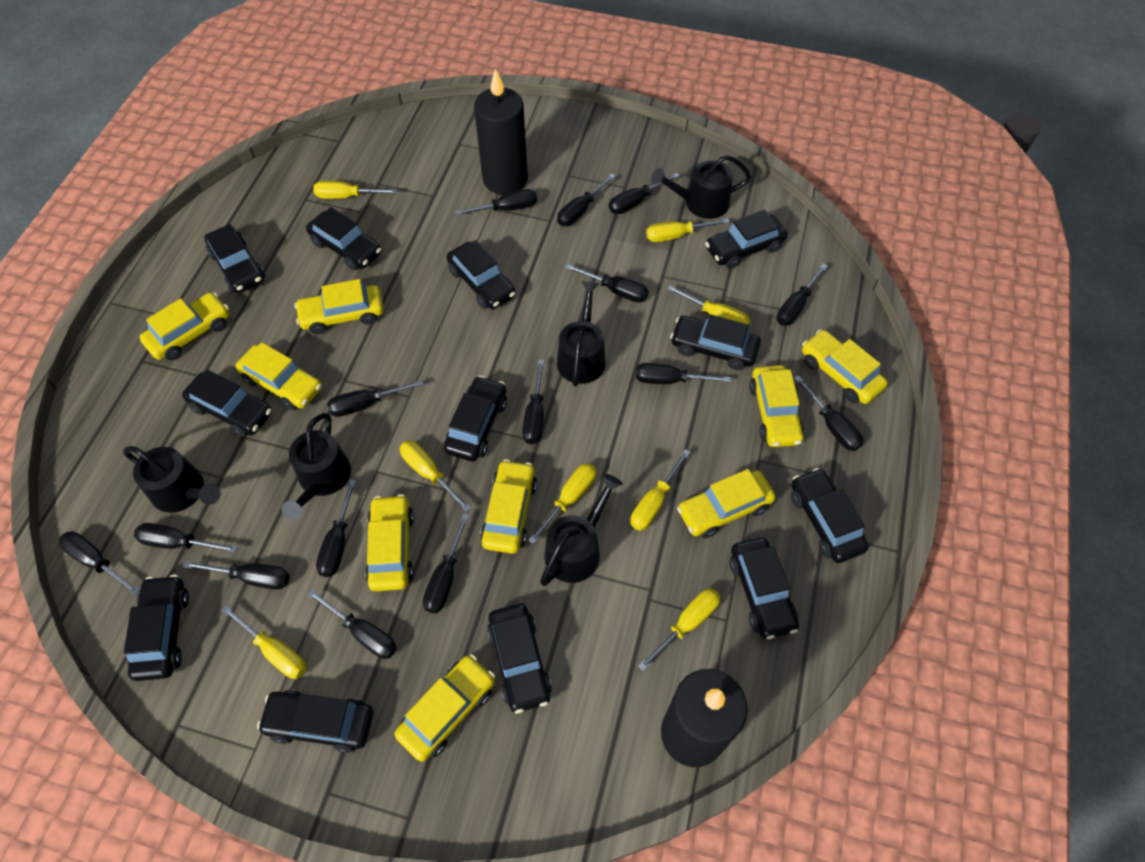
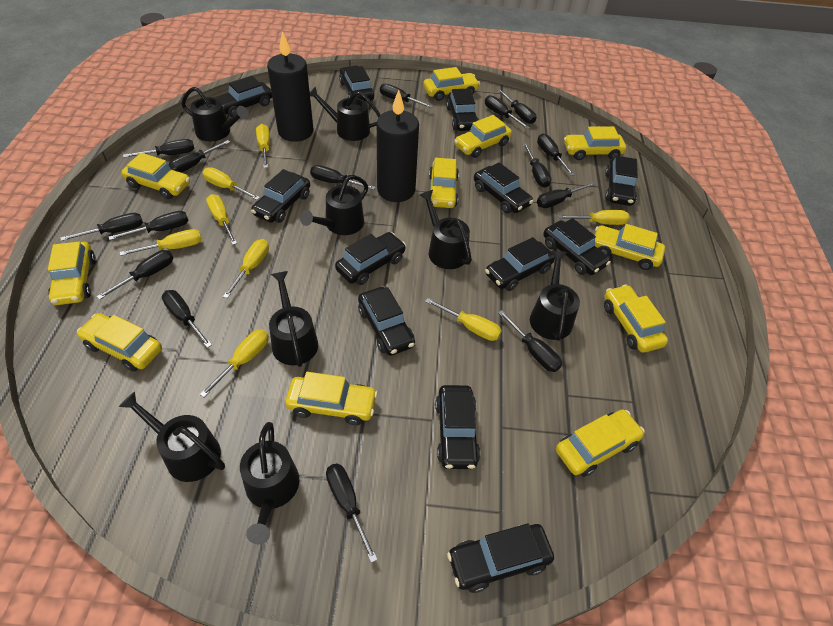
black watering can: [123,446,221,513] [282,413,351,520] [540,474,623,586] [557,281,606,386] [651,155,751,219] = 5 -> [119,392,225,482] [181,87,249,141] [240,422,300,544] [269,271,318,367] [300,175,368,235] [310,86,380,141] [420,190,472,269] [530,251,580,341] = 8
yellow car: [140,292,230,360] [236,342,322,410] [295,279,384,334] [365,494,414,591] [394,654,495,762] [480,459,537,554] [677,469,776,538] [749,365,804,447] [802,329,888,404] = 9 -> [48,242,96,305] [77,313,162,372] [121,153,190,199] [285,372,378,425] [423,67,480,101] [429,158,459,208] [454,115,512,158] [556,409,645,477] [564,126,626,160] [595,224,665,270] [604,285,668,353] = 11

